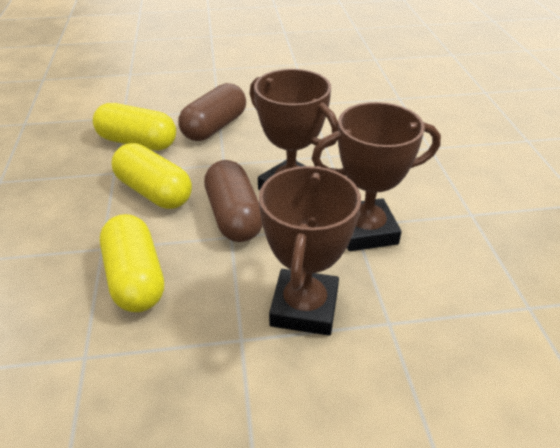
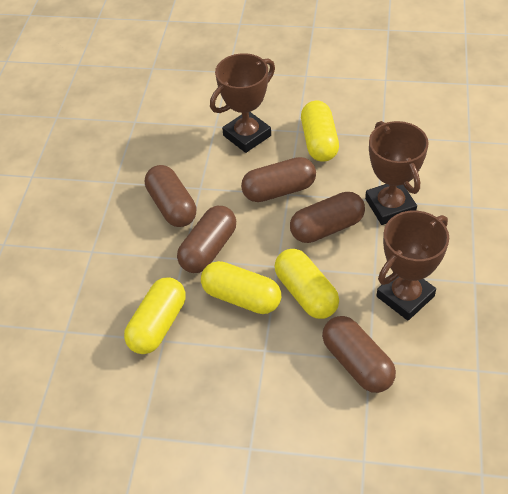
brown capsule: [178,83,246,141] [204,160,263,242] = 2 -> [145,165,196,227] [177,206,236,273] [241,157,316,202] [290,192,365,243] [322,316,396,393] = 5
yellow capsule: [93,103,176,150] [100,214,164,312] [111,143,192,209] = 3 -> [124,277,186,354] [201,261,281,314] [275,249,339,319] [301,101,339,162] = 4

